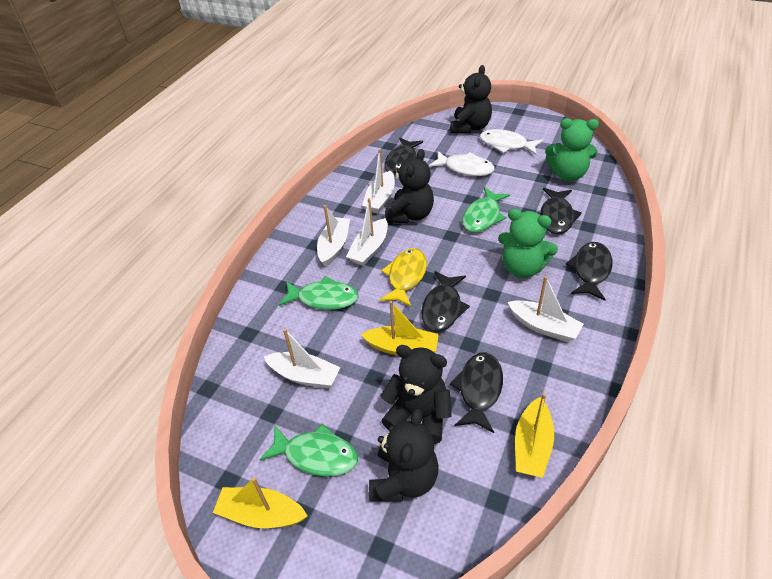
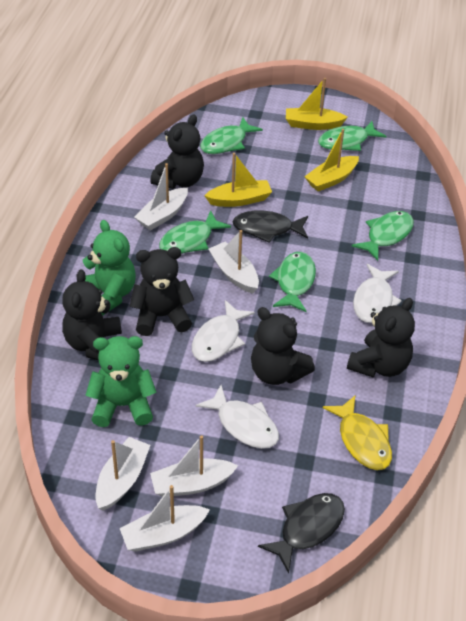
black fish: [384,138,423,175] [421,271,470,332] [450,352,503,433] [540,188,582,234] [566,242,613,301] = 5 -> [233,211,308,243] [258,493,345,573] = 2
black teddy bear: [369,409,439,502] [381,345,452,444] [385,149,434,224] [451,65,492,134] = 4 -> [62,269,122,360] [130,247,194,336] [150,114,204,189] [251,307,315,385] [347,298,415,378] = 5
green fish: [260,424,358,476] [279,276,359,310] [462,187,510,233] = 3 -> [159,210,231,254] [200,117,263,154] [269,252,316,312] [318,121,386,151] [352,211,414,261] = 5
white fish: [429,151,495,176] [480,129,543,155] = 2 -> [192,300,255,362] [196,385,279,449] [353,264,402,323] = 3

